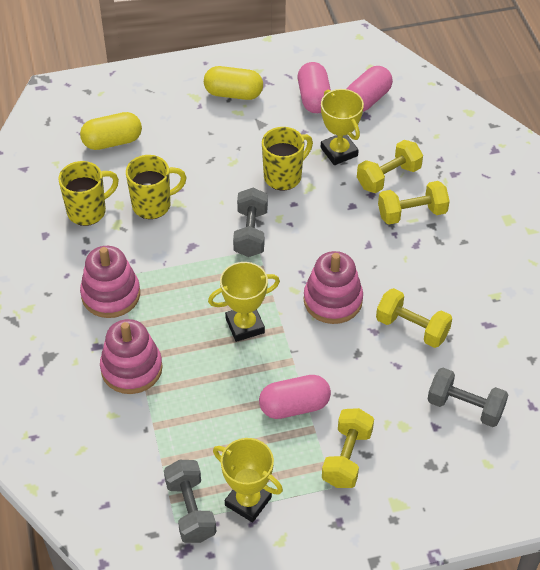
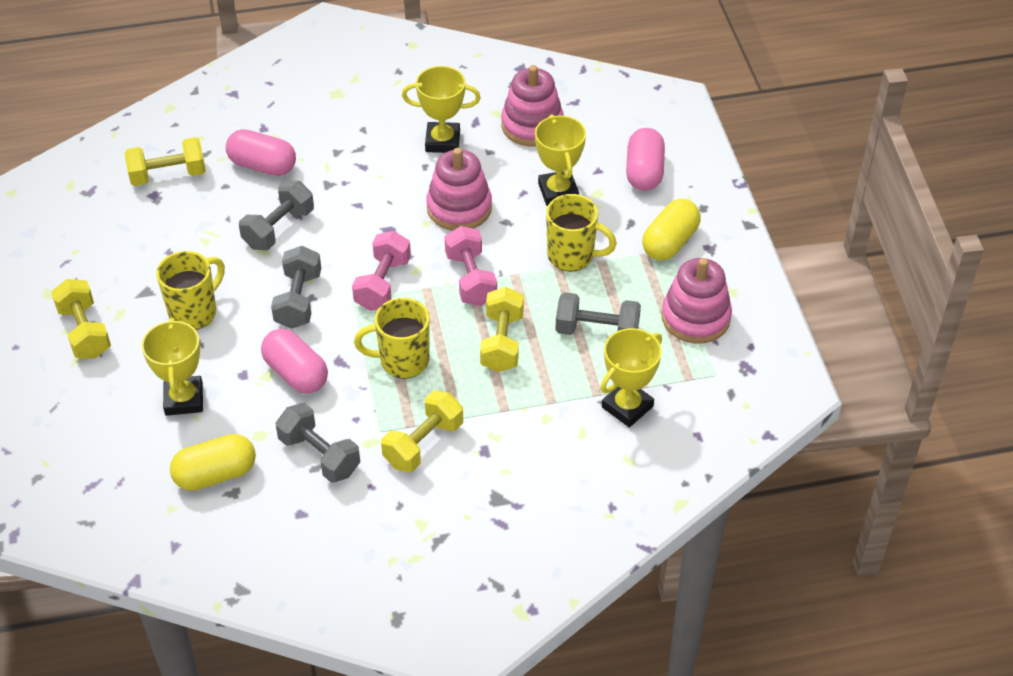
grey dumbbell: [164,460,216,543] [233,188,268,257] [427,368,508,427] = 3 -> [239,181,314,250] [271,246,321,329] [276,403,360,483] [555,292,641,335] = 4
pink dumbbell: none = 0 -> [352,231,411,311] [445,226,497,306] = 2
yellow trophy: [208,262,280,342] [213,438,283,522] [321,89,364,165] = 3 -> [141,318,203,416] [402,66,481,153] [535,115,586,206] [600,328,662,427] = 4

